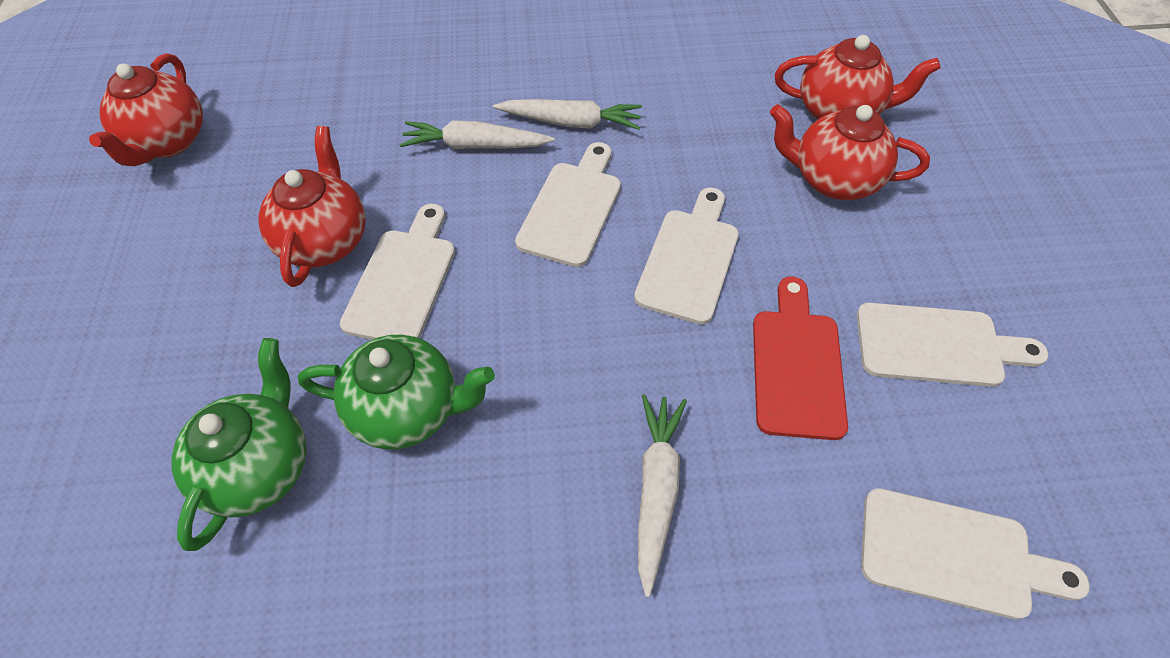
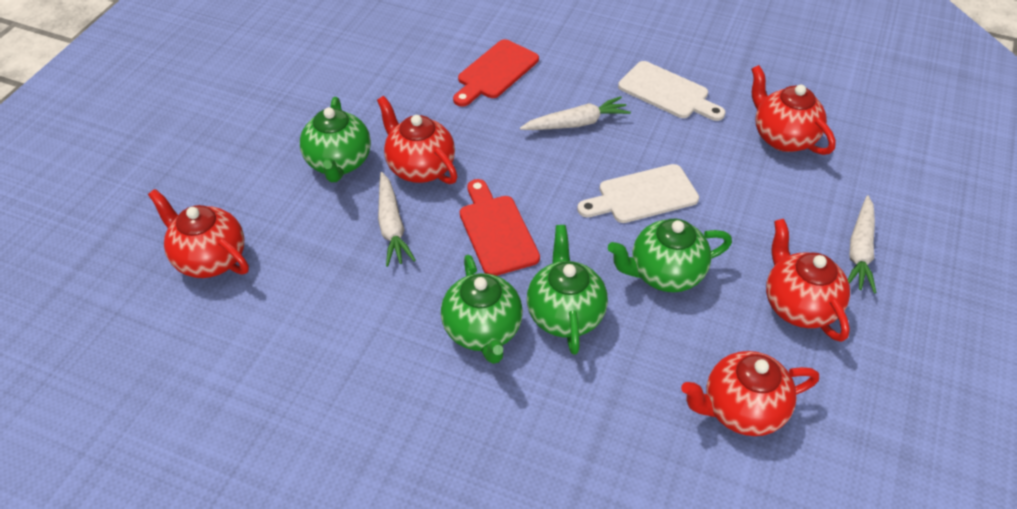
green teapot: [171,338,307,551] [298,335,495,450] = 2 -> [300,97,371,182] [441,255,523,364] [527,225,608,355] [608,219,732,292] = 4
red cutting board: [753,277,848,440] = 1 -> [453,39,539,107] [460,179,540,276] = 2
red teapot: [89,53,203,166] [258,126,366,287] [770,104,930,200] [775,35,941,120] = 4 -> [148,189,249,278] [377,96,457,184] [681,351,819,436] [751,65,836,155] [766,219,850,342] = 5
white cutting board: [340,204,455,340] [515,142,621,267] [634,187,739,325] [857,303,1048,387] [861,488,1090,620] = 5 -> [577,164,699,223] [618,61,725,121] = 2

